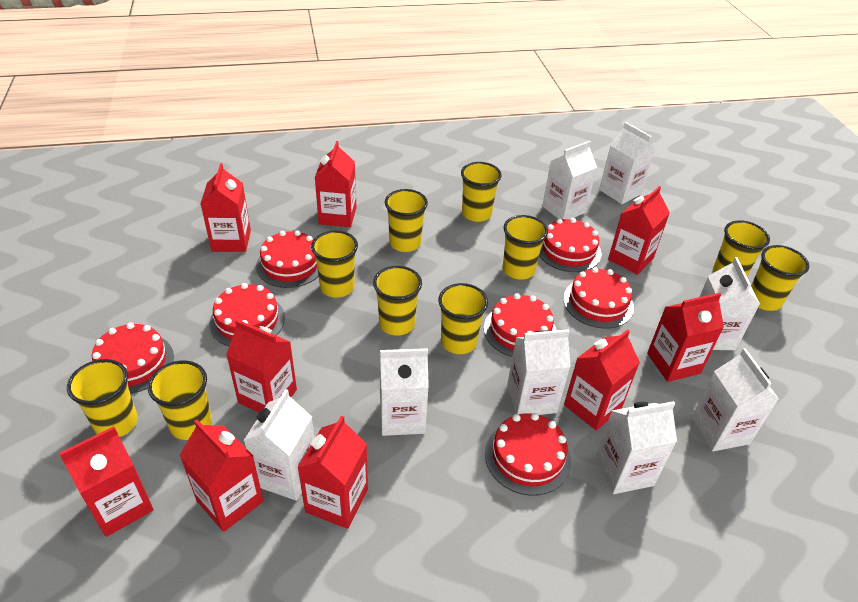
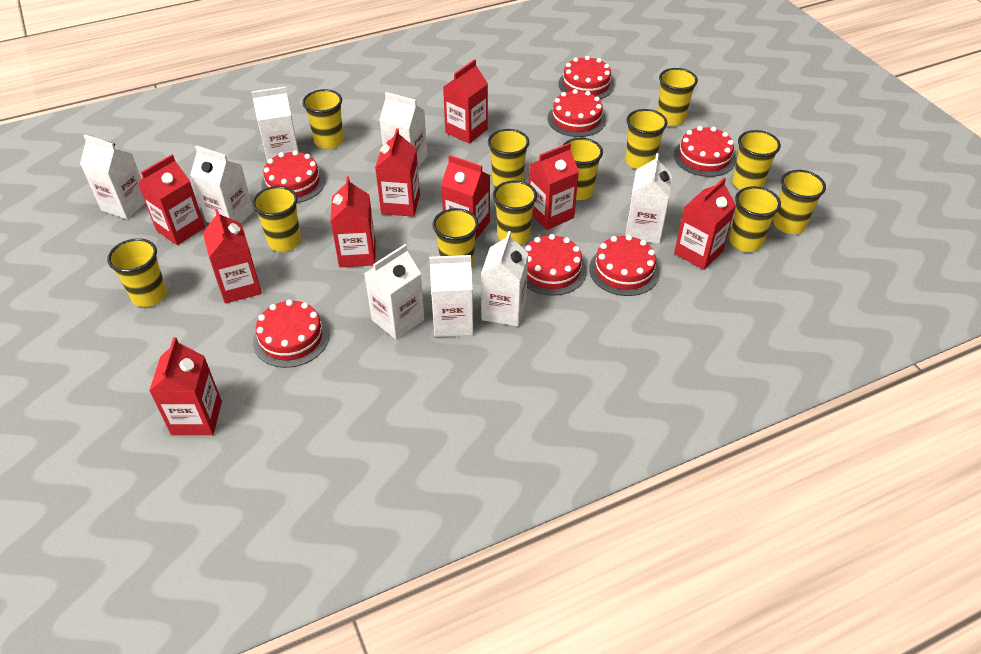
yellow cup: [67,359,138,437] [148,360,212,440] [311,230,358,298] [373,266,422,336] [385,189,428,252] [438,283,488,354] [461,162,502,222] [503,215,548,280] [713,220,770,276] [751,245,809,311] = 10 -> [107,238,167,307] [252,186,301,252] [302,89,344,149] [432,208,479,269] [488,129,529,187] [493,181,537,245] [563,138,603,200] [625,109,667,169] [658,68,698,126] [729,186,781,252] [732,130,781,190] [773,170,826,234] = 12

